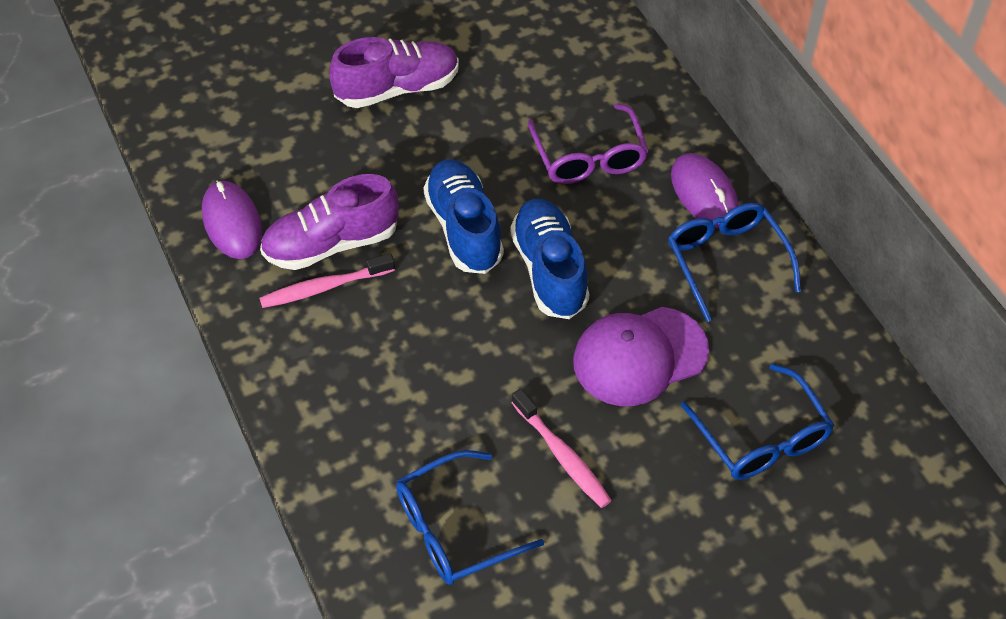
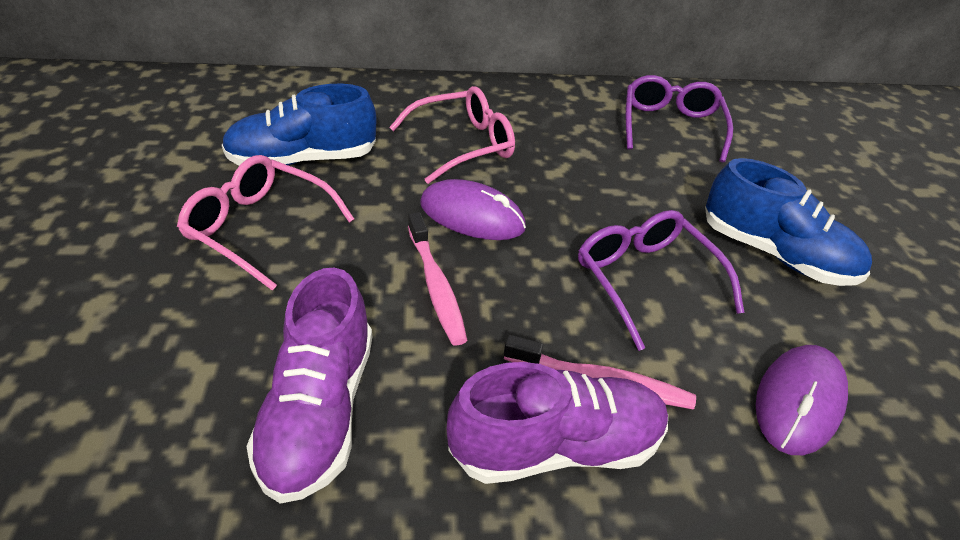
blue glasses: [396,450,544,585] [668,203,801,322] [680,364,834,480] = 3 -> none = 0
pink glasses: none = 0 -> [177,155,354,291] [389,86,515,184] = 2
purple cap: [573,307,709,406] = 1 -> none = 0
purple glasses: [528,103,648,184] = 1 -> [578,210,745,351] [626,75,733,162] = 2

